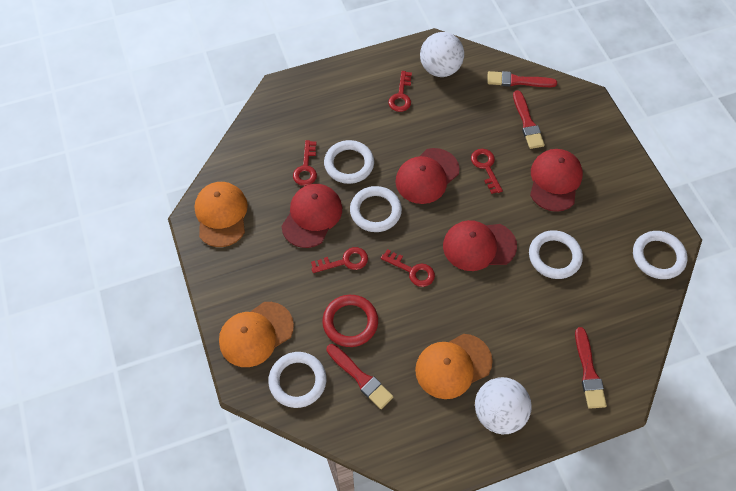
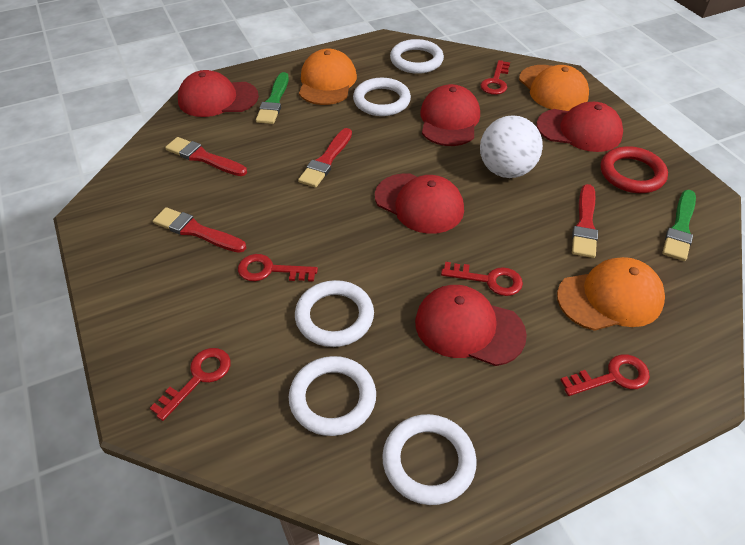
green brush: none = 0 -> [256,72,289,124] [662,190,696,261] = 2
red cap: [281,184,342,248] [396,148,459,204] [443,220,517,271] [530,149,583,212] = 4 -> [178,70,259,117] [375,173,464,234] [415,285,527,366] [420,84,480,146] [537,102,623,152] = 5
white ball: [420,32,464,77] [475,377,532,434] = 2 -> [480,115,543,178] = 1

